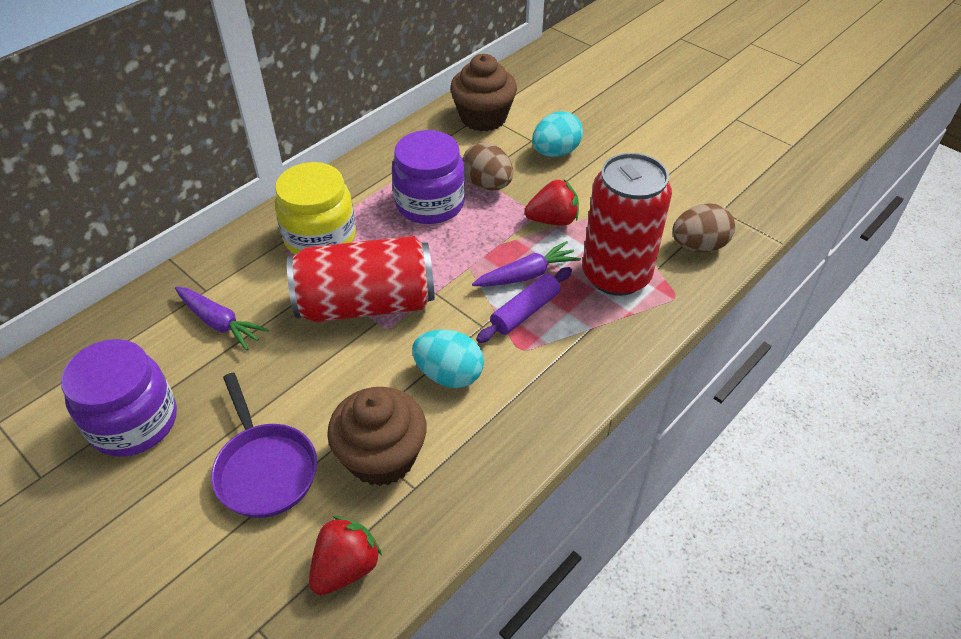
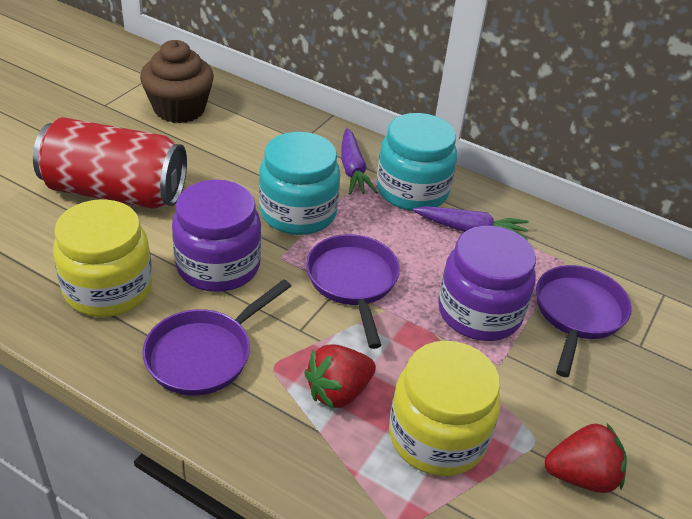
brown cupcake: [327,387,426,486] [450,54,517,131] = 2 -> [140,40,214,123] = 1
brown egg: [463,142,513,190] [672,204,735,252] = 2 -> none = 0
purple pan: [211,373,317,518] = 1 -> [142,279,291,396] [306,234,400,349] [536,265,632,377] = 3
purple rolling pin: [476,267,572,343] = 1 -> none = 0
red can: [287,236,435,322] [583,153,672,296] = 2 -> [33,117,187,209] = 1
turquoise egg: [412,330,484,388] [532,111,583,157] = 2 -> none = 0
turquoise jar: none = 0 -> [259,132,340,235] [377,113,457,211] = 2
yellow jar: [275,162,356,255] = 1 -> [53,199,153,317] [389,341,500,476] = 2

